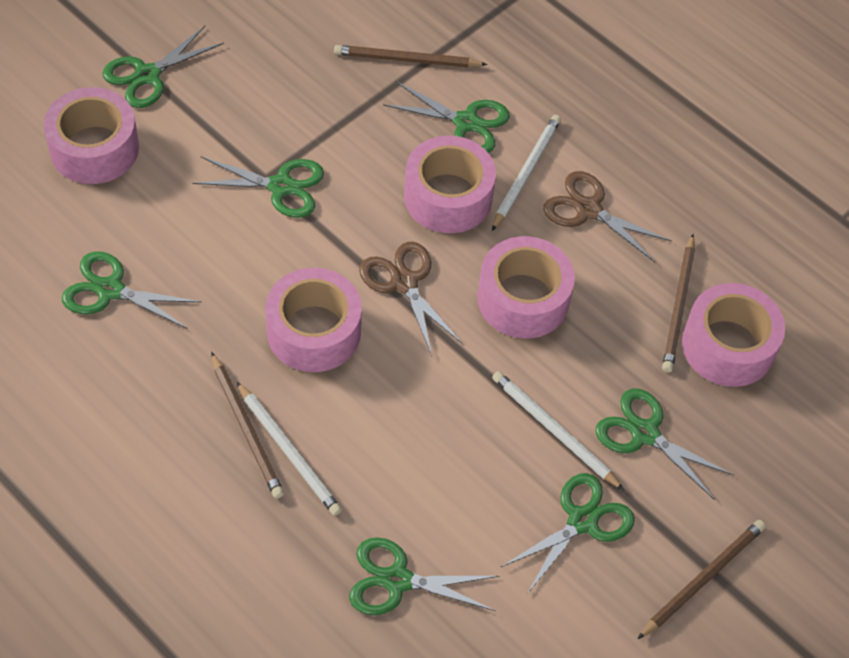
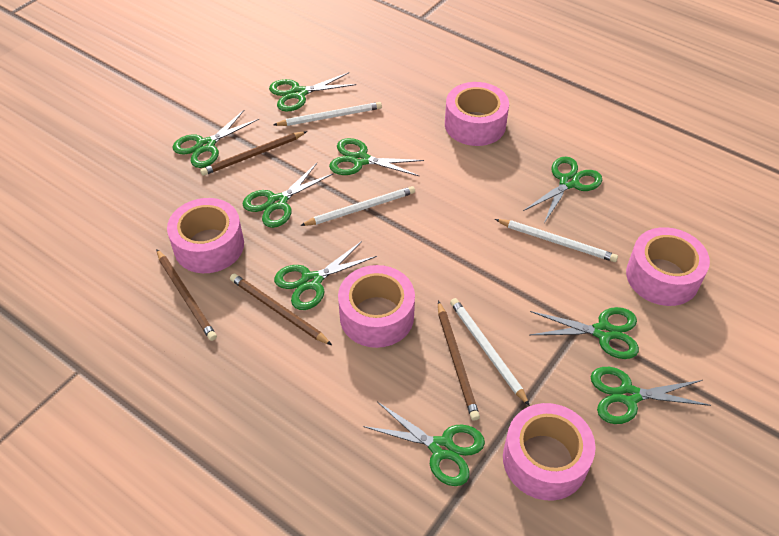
brown scissors: [359,242,463,356] [543,171,672,262] = 2 -> none = 0
green scissors: [62,251,201,329] [102,26,224,108] [192,156,324,218] [349,537,499,615] [383,81,510,153] [501,473,635,594] [595,388,734,499] = 7 -> [172,109,259,168] [243,163,333,228] [269,72,357,112] [274,241,377,310] [329,138,424,176] [363,402,485,486] [523,156,602,223] [530,307,639,359] [591,367,711,424] = 9
white pencil: [237,382,342,516] [492,115,561,231] [492,371,624,490] = 3 -> [273,102,382,126] [300,186,415,226] [450,298,530,406] [495,219,618,262] = 4

